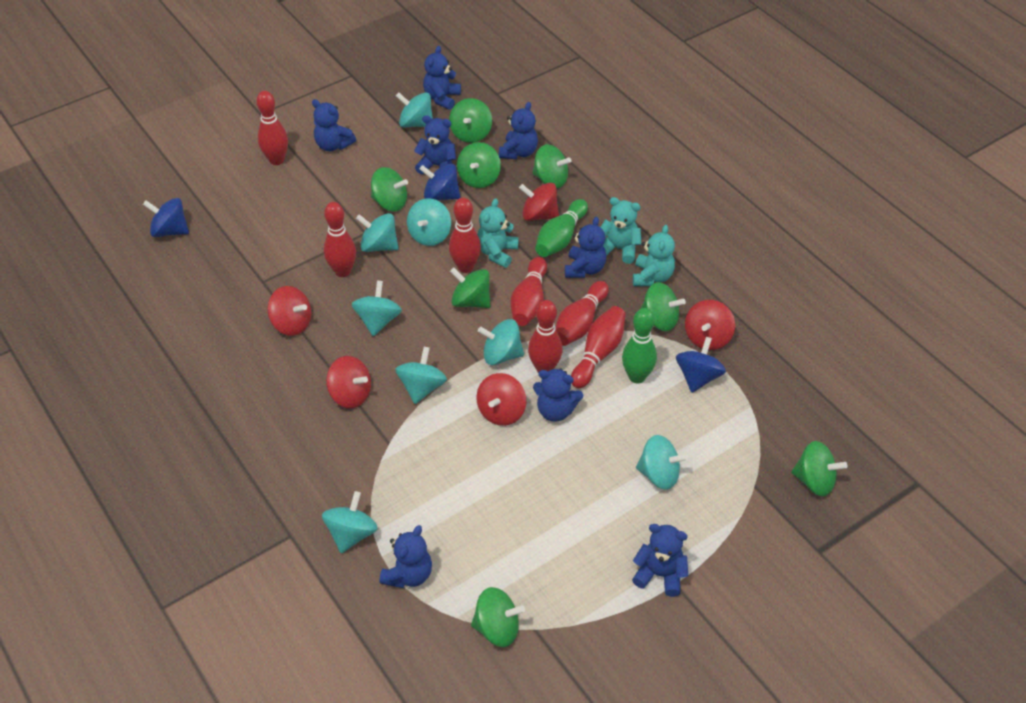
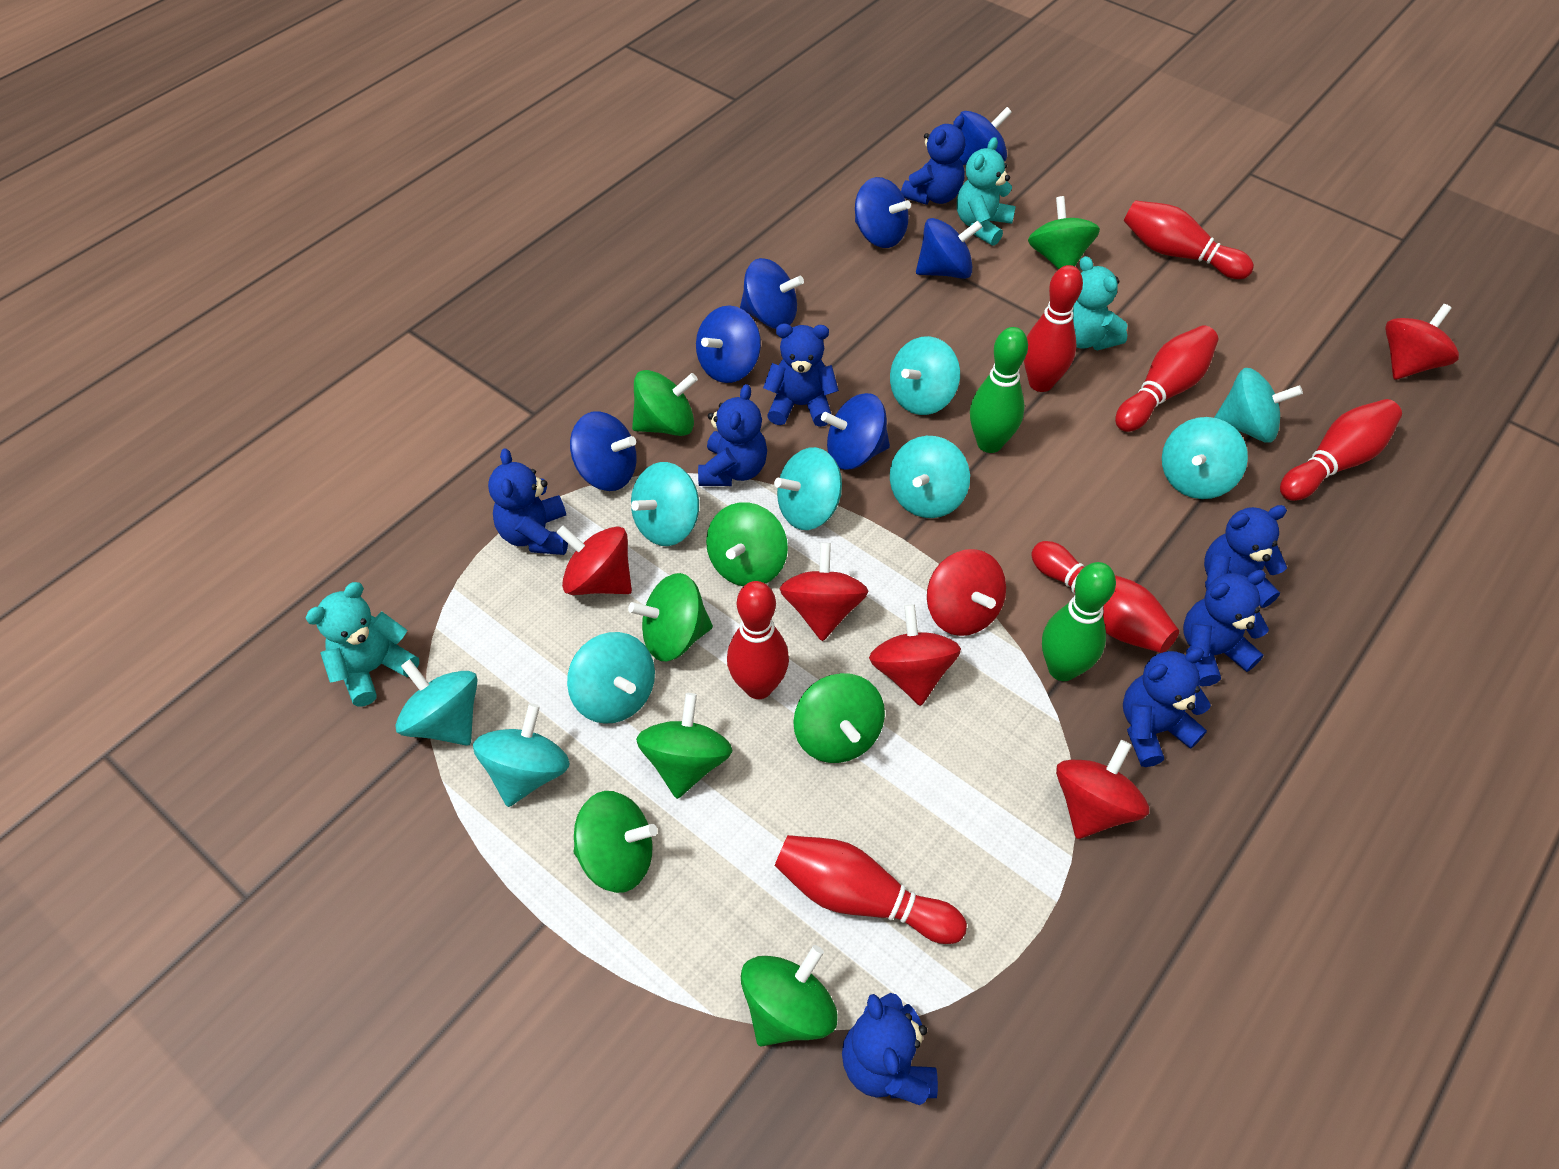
blue spinning top: [143,198,189,237] [420,163,460,200] [676,337,726,393] = 3 -> [570,411,637,491] [696,305,761,383] [740,258,804,329] [821,393,890,470] [855,177,911,248] [916,218,982,279] [960,107,1012,165] = 7
red spinning top: [267,286,311,336] [326,356,371,408] [476,373,526,426] [519,183,559,221] [685,300,735,350] = 5 -> [556,525,632,595] [780,543,868,641] [869,604,961,706] [927,549,1006,636] [1056,740,1149,839] [1385,304,1459,380] = 6
turquoise spinning top: [322,491,378,553] [352,280,402,336] [356,213,398,252] [395,347,447,404] [396,92,433,127] [407,198,451,246] [478,319,524,365] [636,435,688,490] = 8 -> [395,659,478,746] [473,703,570,807] [567,632,655,724] [631,462,699,546] [774,447,842,530] [890,336,960,415] [890,436,970,518] [1162,417,1248,499] [1214,368,1303,443] = 9

